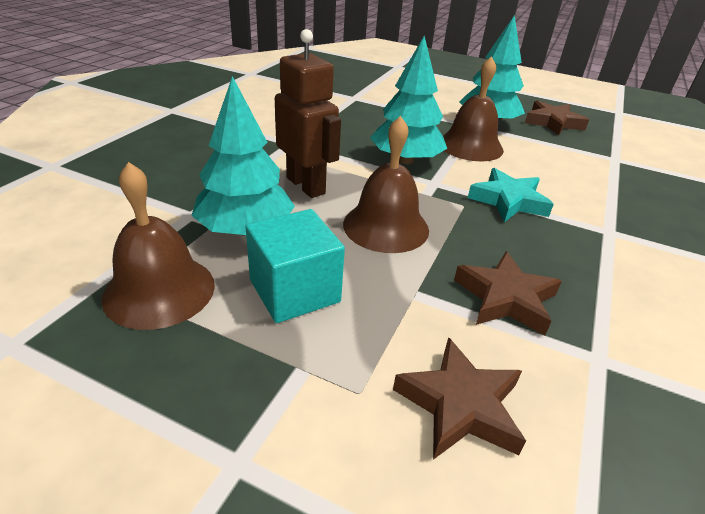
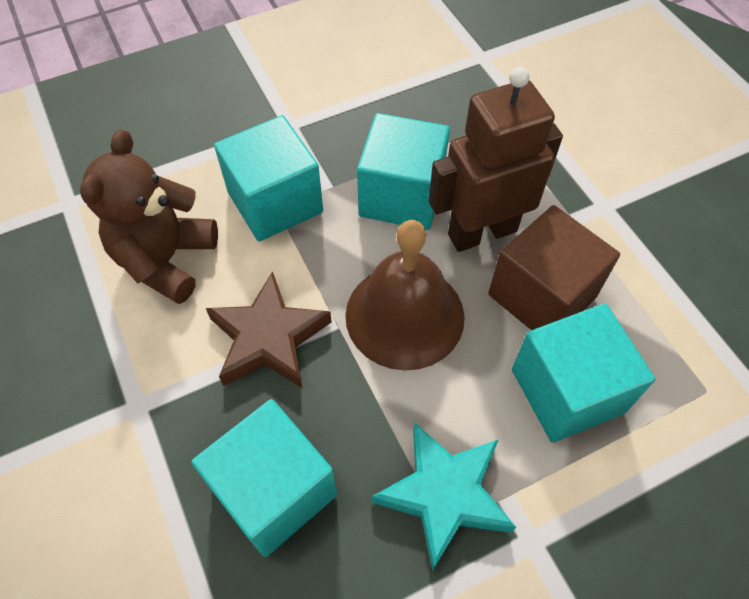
brown bell: [101,162,215,330] [343,116,429,253] [443,56,504,161] = 3 -> [345,220,465,371] = 1
brown cube: none = 0 -> [488,205,620,330] = 1
brown star: [393,337,526,460] [454,251,562,336] [525,100,589,136] = 3 -> [206,271,332,388] = 1
brown teddy bear: none = 0 -> [80,130,218,304] = 1
turquoise cube: [245,209,345,323] = 1 -> [191,399,337,557] [214,115,323,242] [357,113,450,230] [512,303,655,443] = 4
turquoise tree: [191,76,295,236] [370,36,447,164] [459,15,525,119] = 3 -> none = 0

